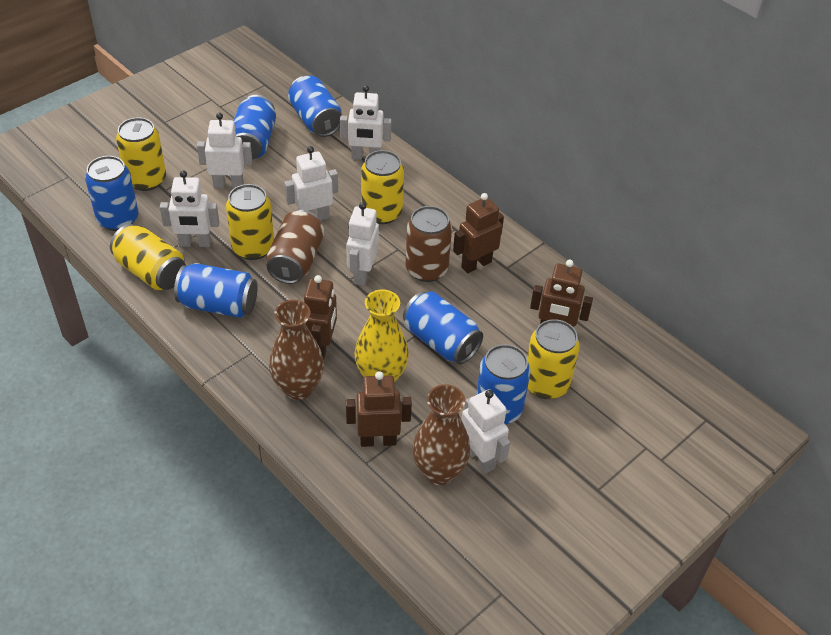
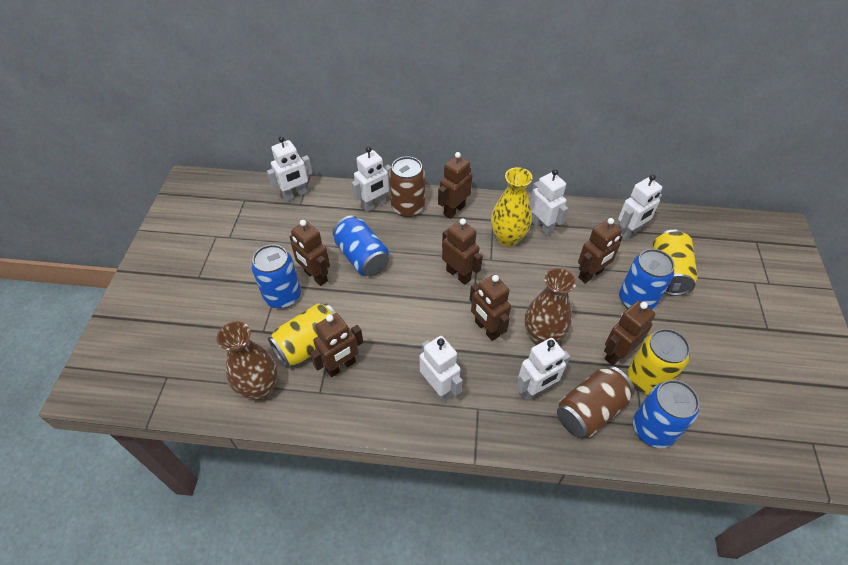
blue can: [85,156,138,231] [174,263,258,318] [234,95,276,160] [288,76,342,137] [403,291,483,364] [476,344,531,425] = 6 -> [252,244,301,308] [333,216,389,276] [619,249,674,310] [633,380,700,448] = 4
brown robot: [304,275,337,360] [346,371,412,447] [453,193,504,273] [530,260,593,326] = 4 -> [290,220,330,286] [310,313,363,377] [438,152,473,219] [442,218,483,285] [469,275,511,341] [578,218,623,283] [604,301,655,366] = 7
yellow can: [110,224,186,290] [116,117,166,191] [226,184,274,260] [361,150,404,224] [527,319,580,399] = 5 -> [268,303,336,368] [628,329,690,394] [653,230,698,296] = 3

